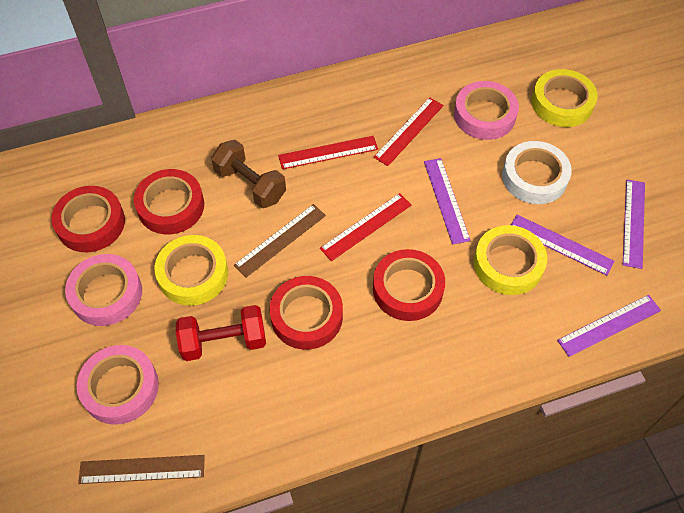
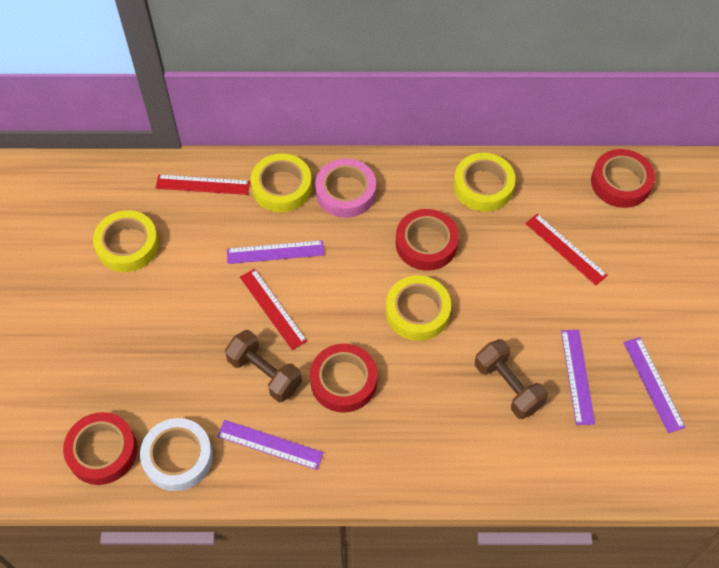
brown dumbbell: [211,140,286,208] = 1 -> [225,330,302,402] [475,339,548,419] = 2
brown ruler: [78,455,205,484] [234,204,326,277] = 2 -> none = 0
pink tape: [65,254,142,326] [77,345,159,425] [454,81,519,140] = 3 -> [315,158,376,218] = 1
red dumbbell: [176,305,266,361] = 1 -> none = 0
yellow tape: [155,235,228,306] [474,225,547,295] [532,69,598,127] = 3 -> [93,210,159,272] [251,153,312,212] [386,276,451,341] [453,153,516,212] = 4

